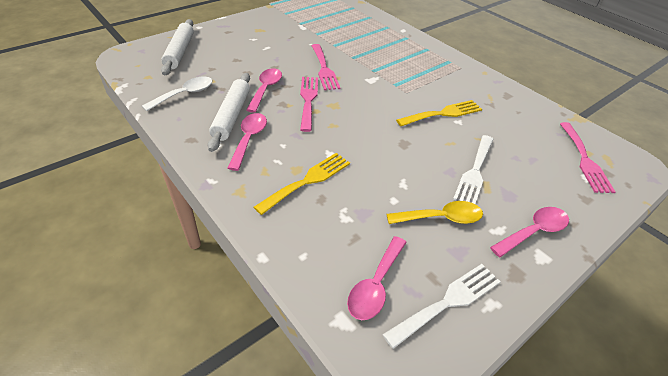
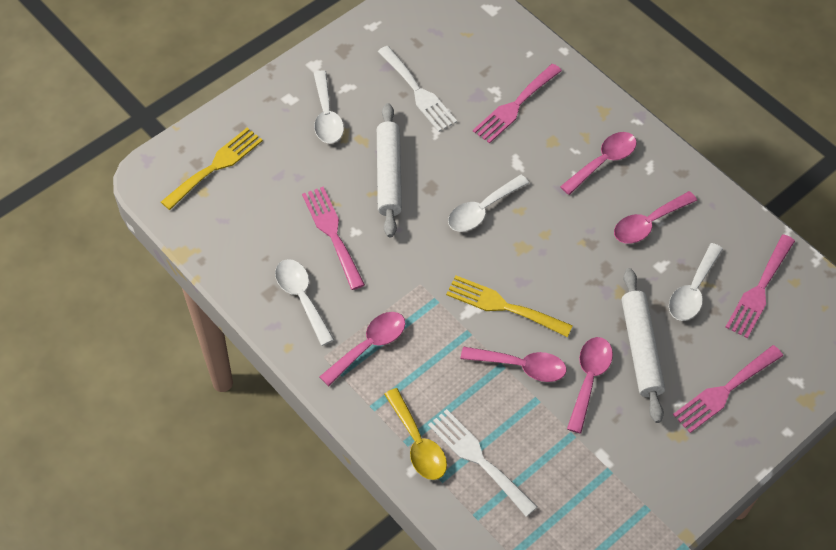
pink fork: [300,77,318,132] [312,44,340,90] [560,122,615,193] = 3 -> [302,187,365,290] [473,64,562,144] [673,345,783,433] [726,234,795,338] = 4
pink spoon: [228,113,267,171] [246,68,282,113] [347,236,407,320] [490,207,569,257] = 4 -> [320,312,405,386] [460,346,567,382] [560,132,637,195] [567,337,613,433] [614,191,697,244] = 5
white spoon: [142,76,213,111] = 1 -> [275,259,334,346] [314,70,344,143] [448,175,529,232] [669,243,723,321] = 4

